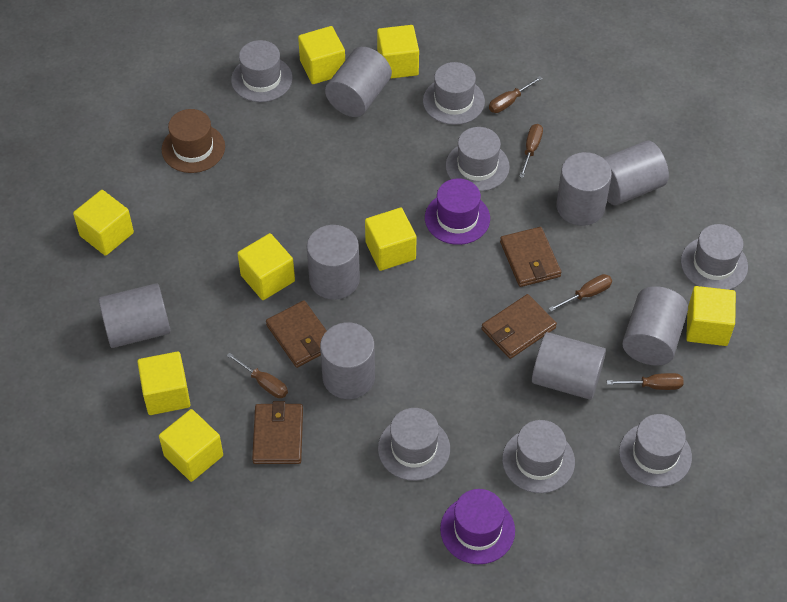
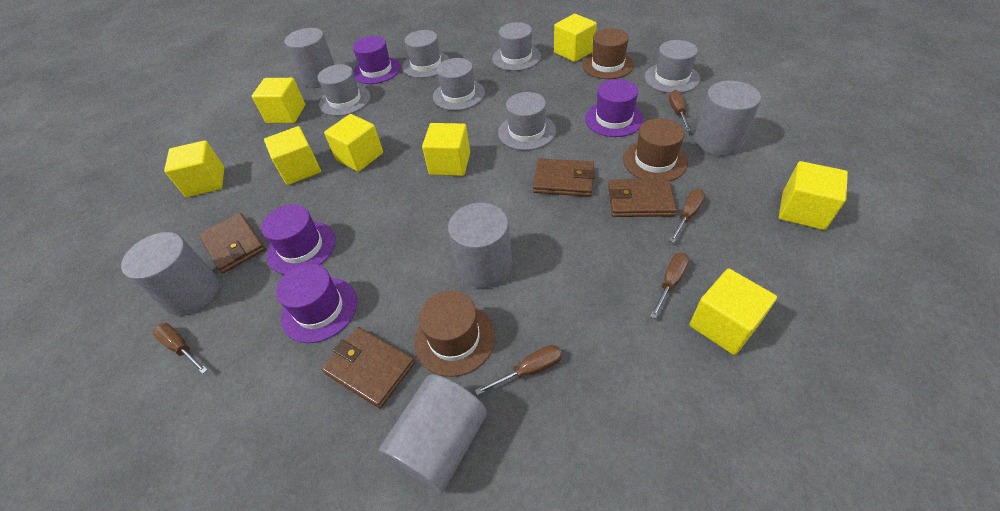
brown hat: [162,109,225,173] = 1 -> [414,291,495,377] [582,28,634,79] [623,118,688,181] = 3
grey cylinder: [98,283,171,348] [307,225,360,300] [320,322,375,399] [325,47,392,117] [532,332,606,400] [556,152,612,226] [604,140,669,205] [622,286,688,366] = 8 -> [121,232,219,316] [285,28,335,88] [378,374,487,493] [448,203,512,288] [694,81,761,156] = 5
grey hat: [231,40,293,102] [378,408,450,481] [423,62,485,125] [446,127,510,191] [502,420,575,493] [619,414,692,487] [681,224,748,290] = 7 -> [318,64,371,116] [402,30,450,78] [433,58,485,111] [492,22,541,71] [498,92,556,150] [645,40,700,93] = 6
purple hat: [425,179,490,245] [440,489,515,564] = 2 -> [261,205,336,275] [276,264,357,343] [353,36,401,84] [585,79,644,137] = 4

